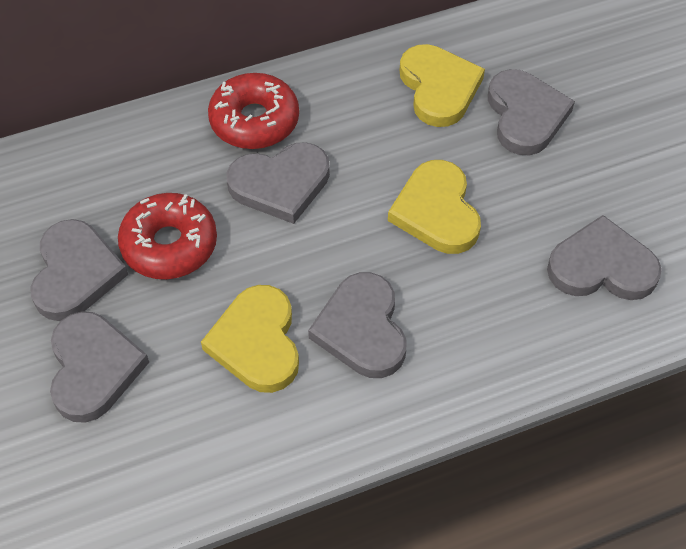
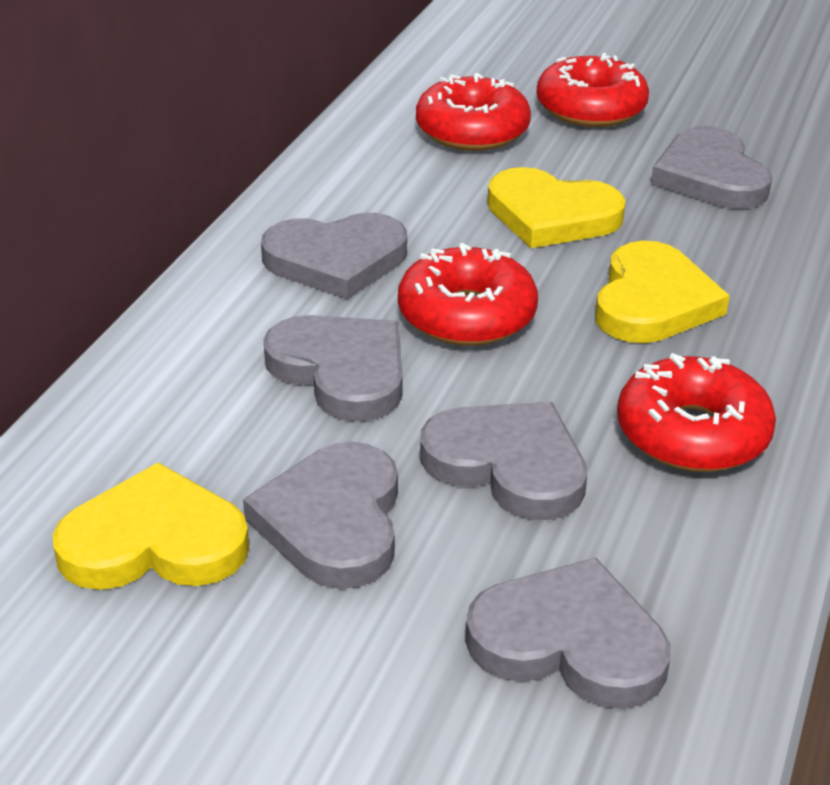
red donut: [118,193,217,279] [208,73,299,149] = 2 -> [398,243,538,346] [416,73,531,151] [536,53,649,127] [617,353,776,472] = 4

